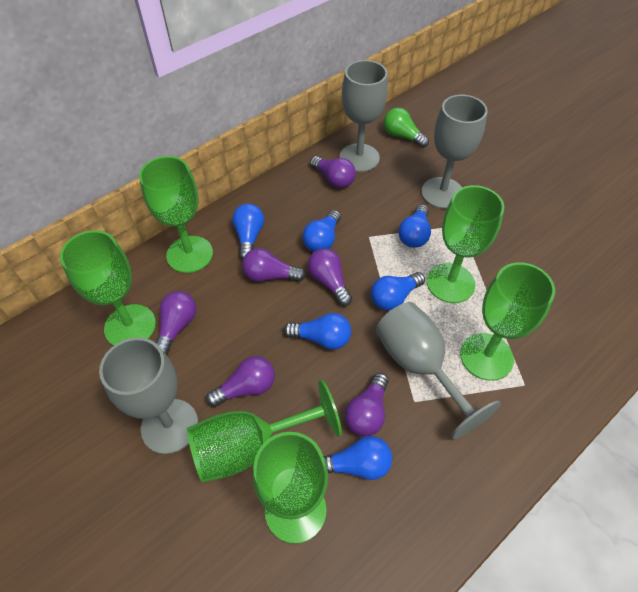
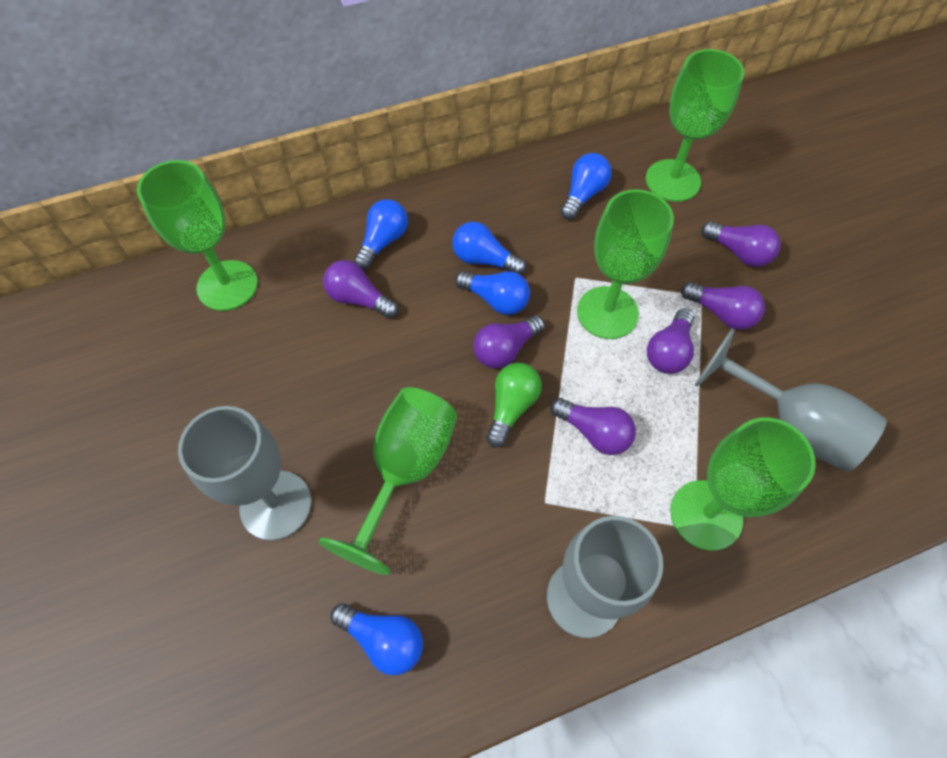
blue light bulb: [232,203,264,260] [284,313,351,350] [302,210,341,252] [323,436,392,480] [371,272,425,311] [398,204,431,248] = 6 -> [331,603,423,676] [354,199,408,270] [452,222,526,275] [455,271,530,315] [560,153,612,220] = 5
green goblet: [60,230,156,346] [139,156,213,273] [187,380,342,483] [253,432,328,544] [427,185,504,303] [460,262,555,381] = 6 -> [137,160,258,311] [319,387,457,575] [577,189,674,339] [646,49,744,202] [670,417,816,551] = 5
grey goblet: [99,337,198,454] [339,60,388,172] [376,302,501,439] [421,95,488,209] = 4 -> [178,406,311,541] [547,516,663,638] [695,328,887,472] = 3

